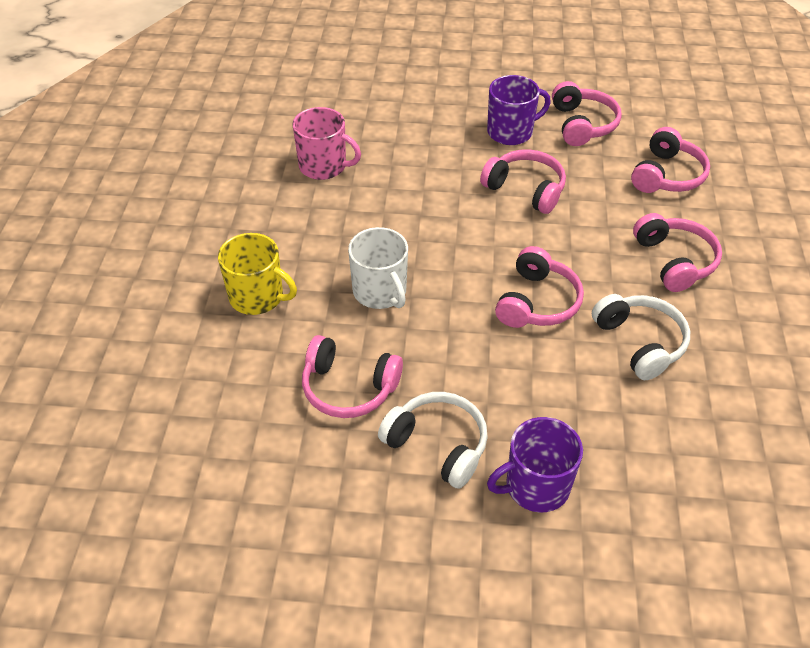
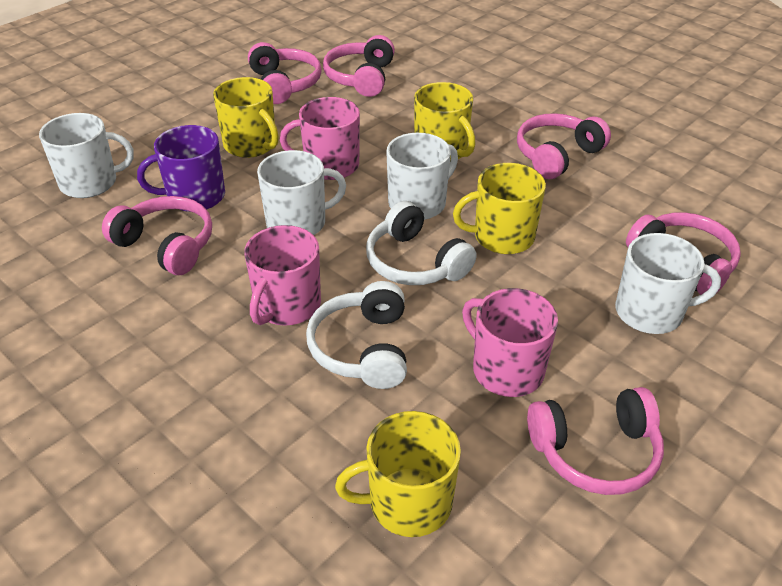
pink mug: [292,107,361,180] = 1 -> [245,225,321,326] [280,97,360,180] [462,288,558,397] = 3
purple mug: [487,75,551,145] [487,417,583,512] = 2 -> [137,125,225,212] = 1
white mug: [348,227,408,309] = 1 -> [39,113,134,198] [257,150,346,235] [386,133,458,220] [615,233,721,334] = 4
yellow mug: [218,233,297,315] = 1 -> [213,77,279,158] [335,411,461,537] [414,82,475,161] [453,163,546,254] = 4

